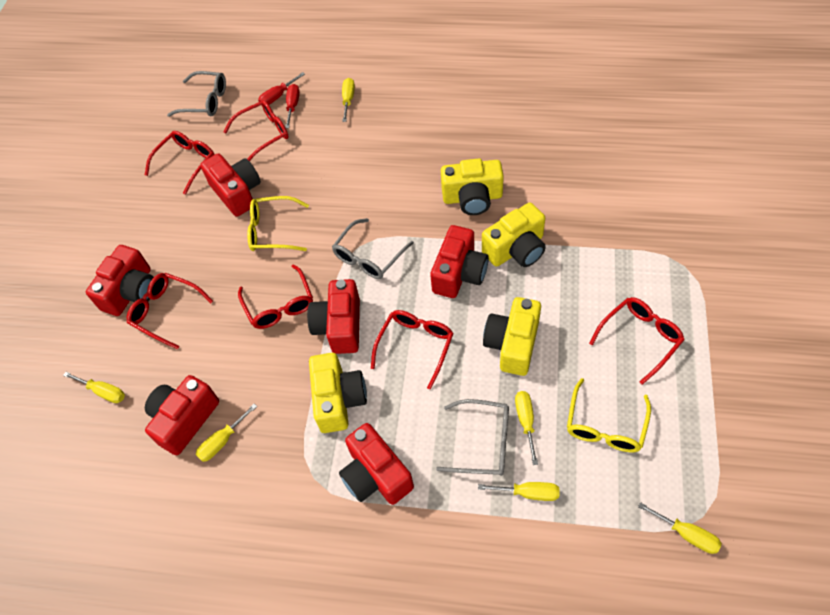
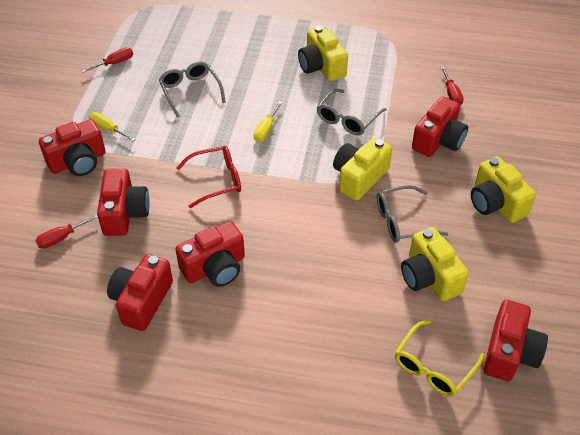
red glasses: [127,273,213,349] [145,131,215,195] [223,100,289,161] [238,264,313,329] [371,310,454,389] [589,297,685,385] = 6 -> [176,146,241,208] = 1
red screwdriver: [258,72,305,106] [285,84,300,128] = 2 -> [35,214,98,249] [81,48,133,73] [441,66,464,105] = 3
yellow glasses: [247,196,309,251] [567,378,651,452] = 2 -> [395,320,485,397] = 1
yellow screwdriver: [63,372,125,403] [196,404,257,462] [342,78,355,122] [478,482,560,501] [515,391,538,465] [638,502,722,554] = 6 -> [89,112,136,141] [254,101,283,142] = 2

